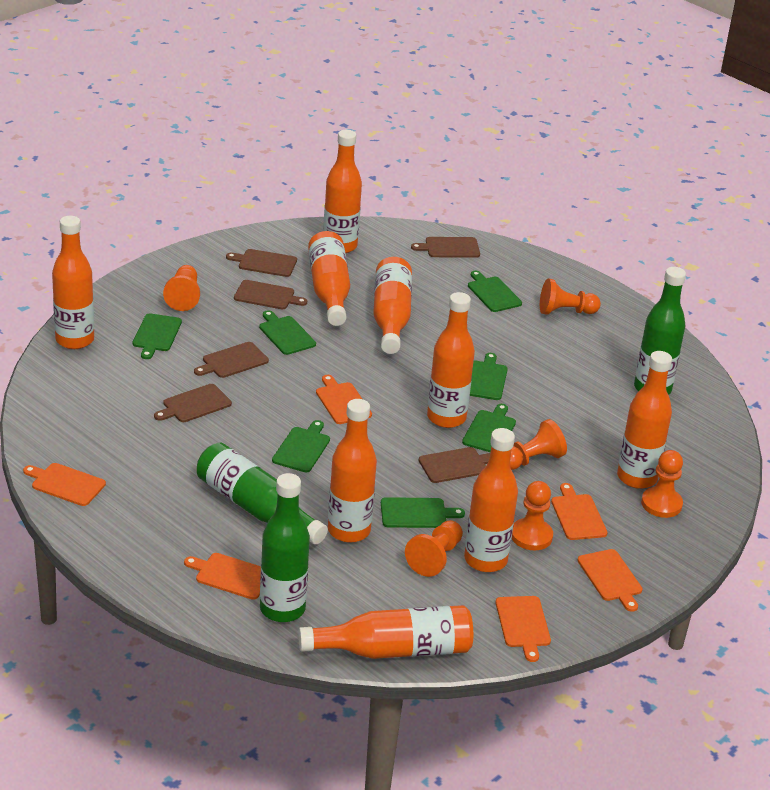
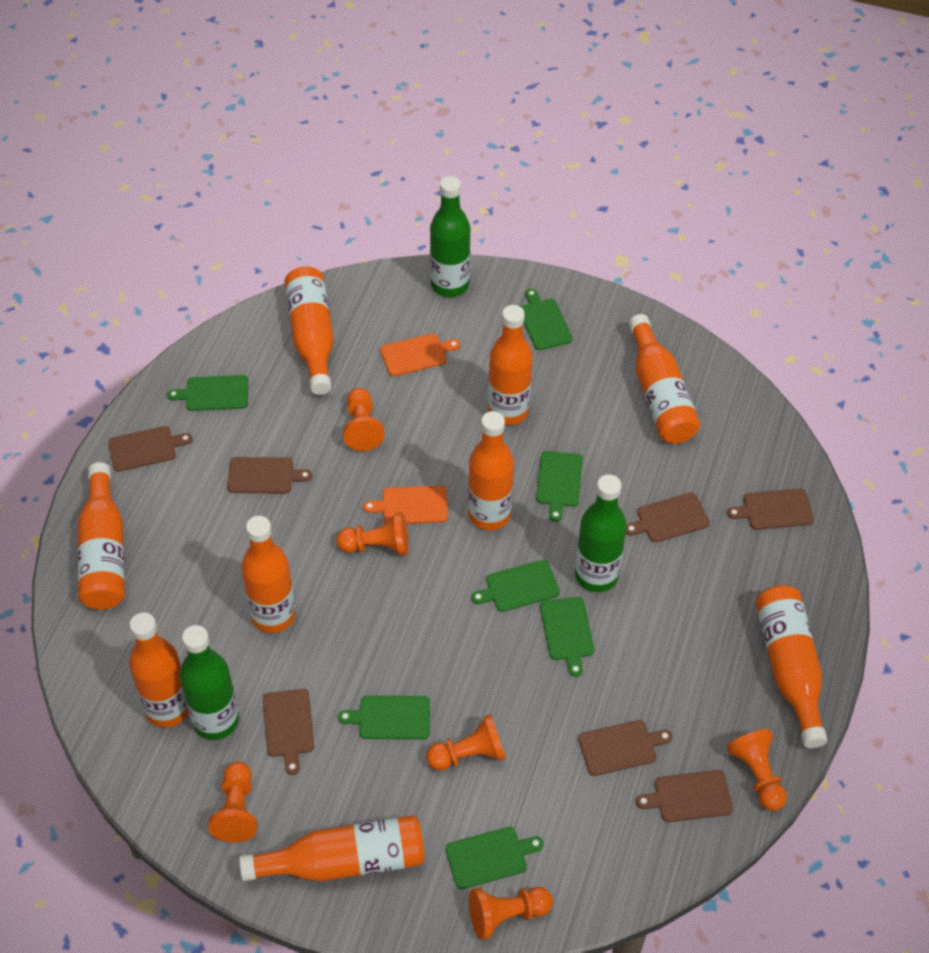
brown cutting board: [154,384,232,422] [194,342,269,378] [226,249,297,277] [234,280,307,309] [411,237,480,258] [419,447,490,483] = 6 -> [108,426,193,472] [227,457,312,493] [263,689,314,775] [578,720,672,776] [626,493,710,542] [636,770,733,822] [727,488,814,530] = 7
orange cutting board: [23,463,106,506] [184,553,261,600] [316,375,372,424] [495,596,551,662] [551,483,608,540] [577,549,643,612] = 6 -> [363,486,448,524] [380,333,460,376] = 2

